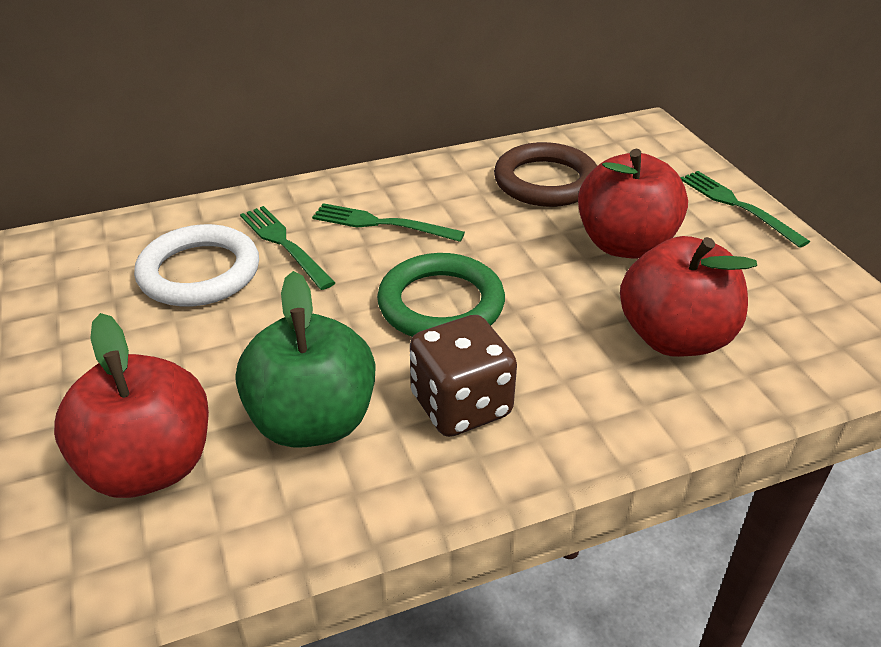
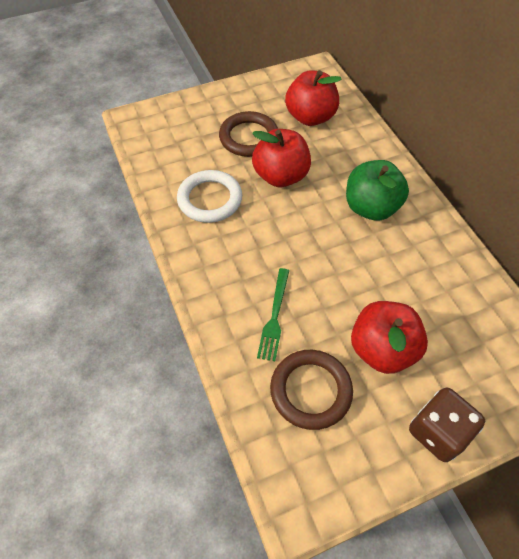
brown ring: [494,142,597,207] = 1 -> [219,111,278,157] [270,350,353,430] = 2
green fork: [240,206,335,290] [312,203,465,242] [680,171,810,248] = 3 -> [257,268,289,361] = 1
green ring: [377,253,505,337] = 1 -> none = 0

